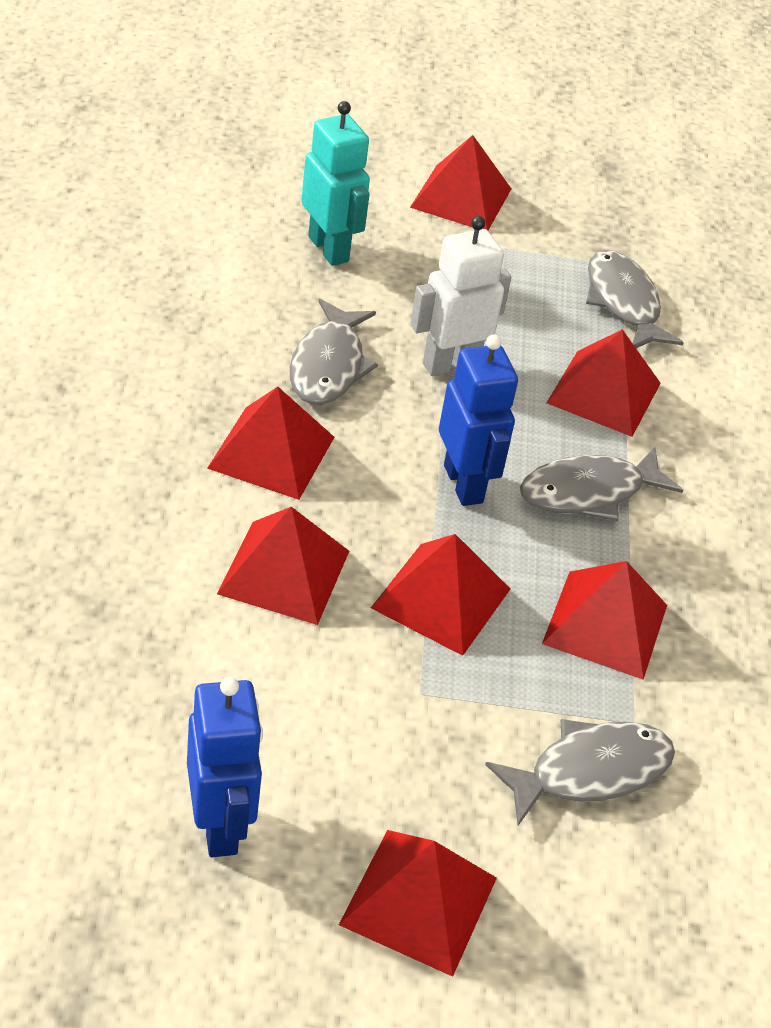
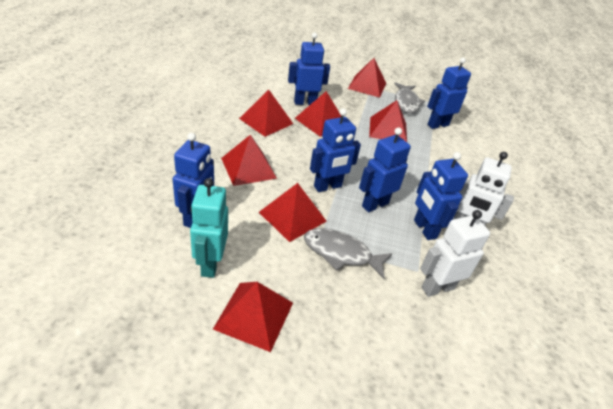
blue robot: [187,677,263,857] [439,334,518,506] = 2 -> [173,133,214,228] [288,33,330,105] [310,108,361,192] [359,127,411,212] [414,152,468,240] [427,58,471,129] = 6
grey fish: [290,299,378,405] [485,719,675,825] [520,447,683,521] [586,250,684,348] = 4 -> [304,228,393,279] [394,82,425,114] = 2
white robot: [410,216,512,376] = 1 -> [420,210,490,297] [453,152,514,225] = 2

